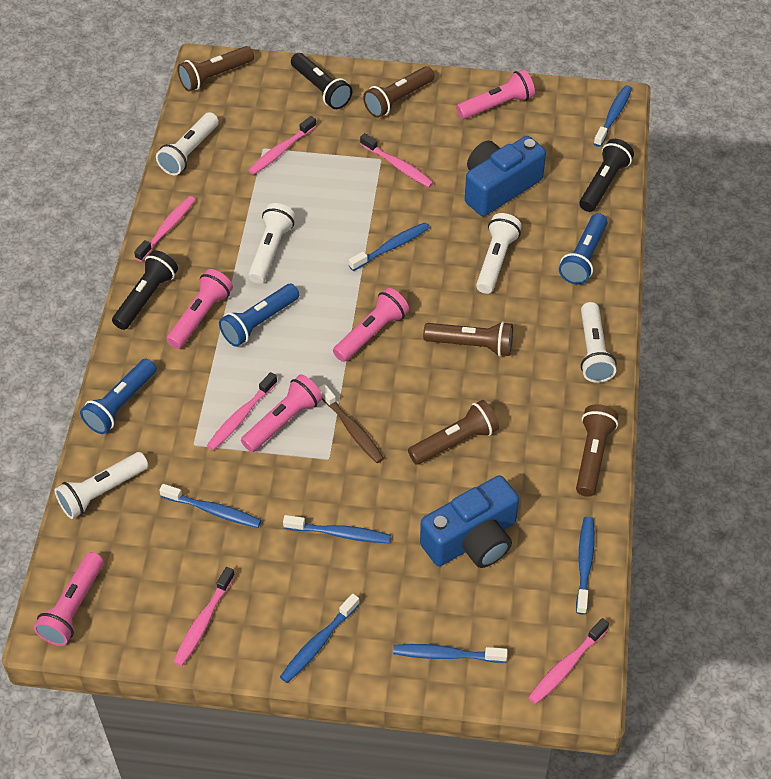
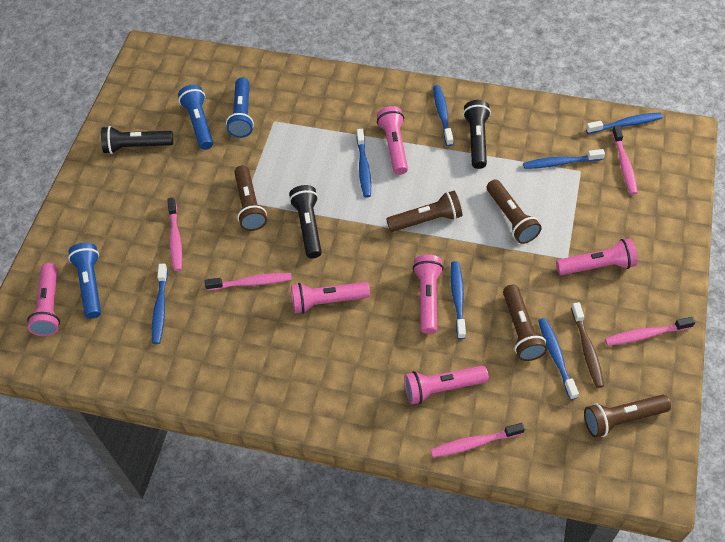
blue camera: [420,475,519,568] [465,136,546,216] = 2 -> none = 0
pink flashlight: [34,552,104,646] [166,269,233,349] [241,374,323,452] [333,288,409,362] [456,69,535,119] = 5 -> [27,263,60,336] [291,282,370,314] [377,106,408,175] [404,366,489,404] [413,255,444,334] [556,239,637,275] = 6
pink toothbrush: [134,196,196,262] [173,567,235,667] [207,372,278,450] [248,116,316,175] [360,133,434,187] [528,618,609,704] = 6 -> [167,197,182,271] [205,273,292,290] [431,423,525,457] [605,317,695,346] [612,125,638,195] = 5
white flashlight: [55,452,148,519] [156,112,219,176] [248,203,296,284] [476,213,522,294] [581,302,617,383] = 5 -> none = 0

